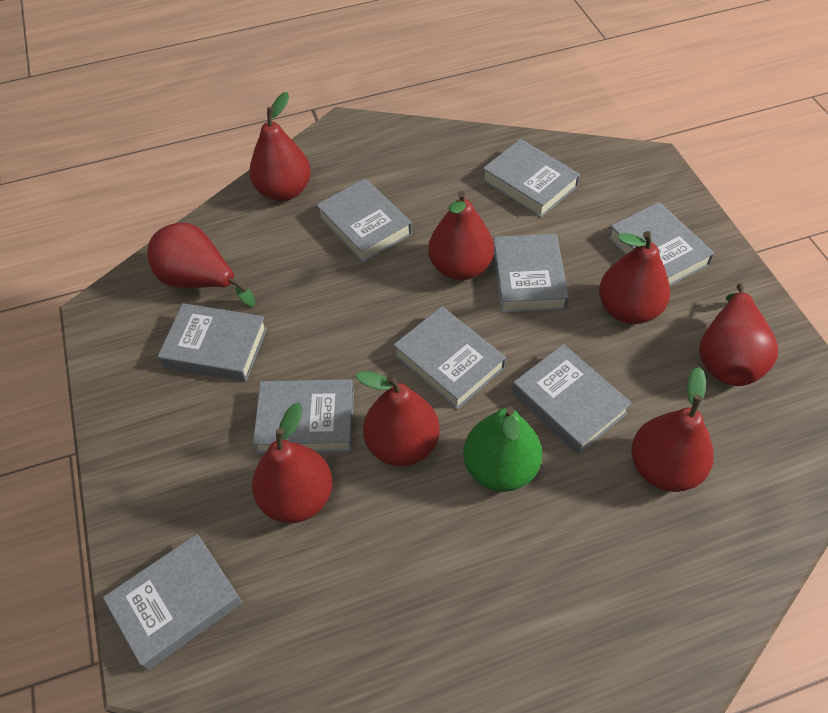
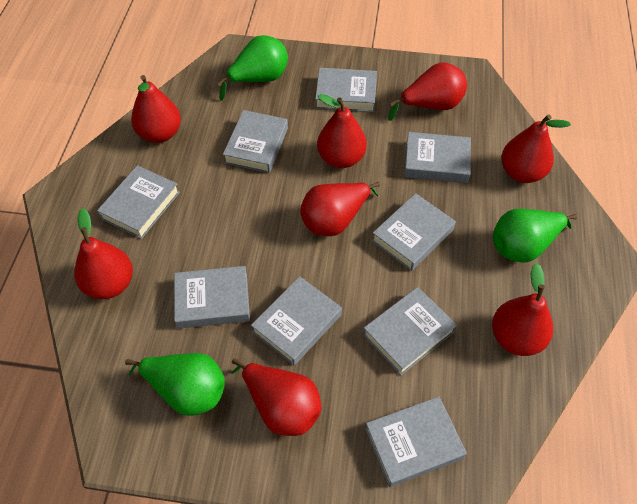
green pear: [463,406,542,492] = 1 -> [125,353,225,416] [217,35,288,101] [493,209,577,262] = 3

